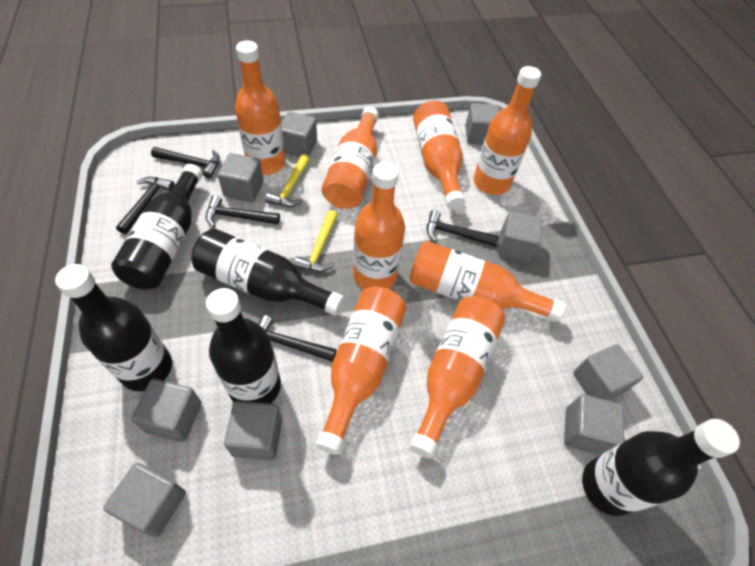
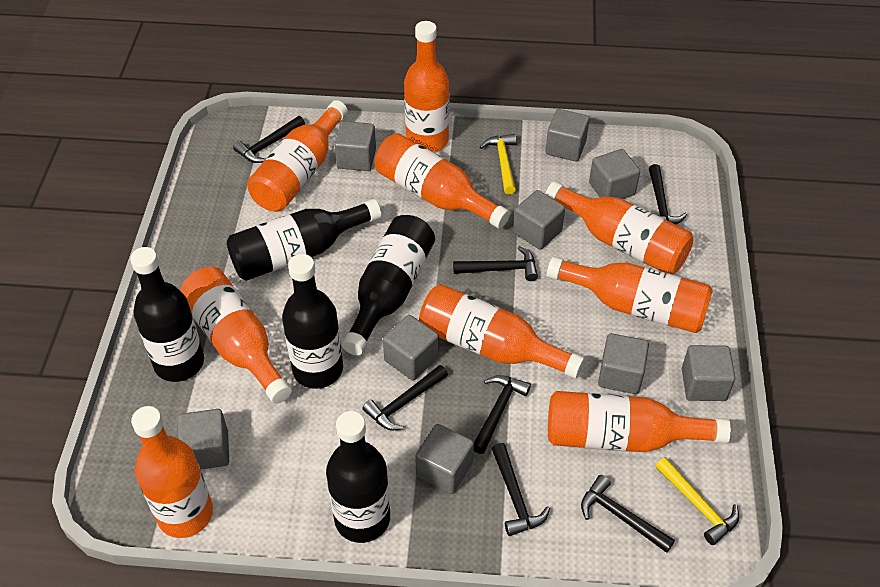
black hammer: [116,177,175,234] [151,147,220,179] [206,195,280,227] [258,315,337,362] [427,210,499,247] = 5 -> [233,116,305,163] [362,365,448,430] [453,246,538,281] [474,375,531,454] [492,443,550,536] [581,475,675,553] [649,164,687,224] = 7
orange bottle: [235,41,285,175] [316,286,407,455] [322,107,379,209] [353,162,405,289] [410,241,565,322] [410,296,505,459] [413,101,465,210] [473,66,541,195] = 8 -> [131,406,213,538] [180,267,292,404] [247,100,348,211] [375,133,510,229] [404,21,449,152] [419,284,585,379] [545,181,694,274] [547,257,713,333] [548,391,731,452] = 9

